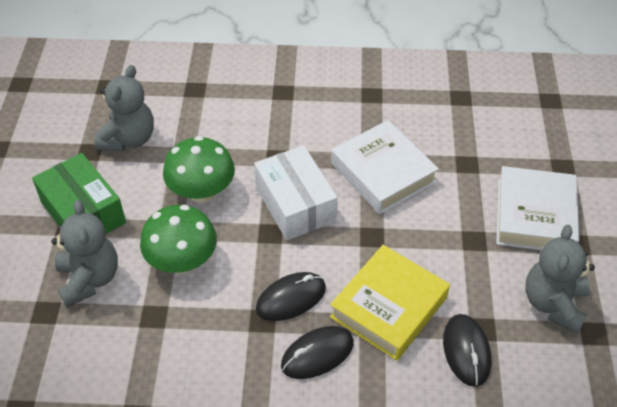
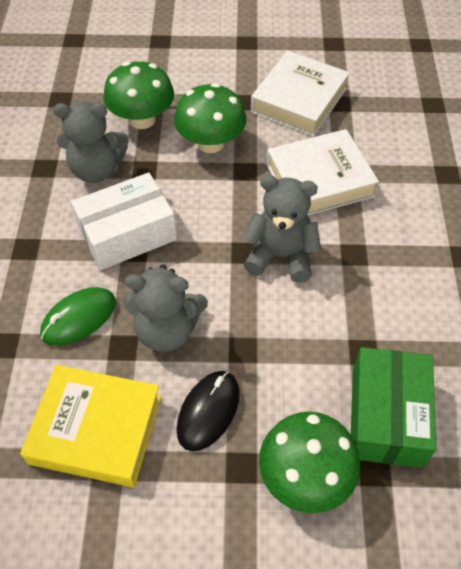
black mouse: [256,272,326,321] [281,326,354,379] [443,314,491,387] = 3 -> [176,371,240,451] = 1
green mouse: none = 0 -> [40,287,116,346] = 1
green mushroom: [140,205,217,274] [163,136,235,203] = 2 -> [103,61,174,129] [174,83,247,153] [259,412,360,513] = 3

